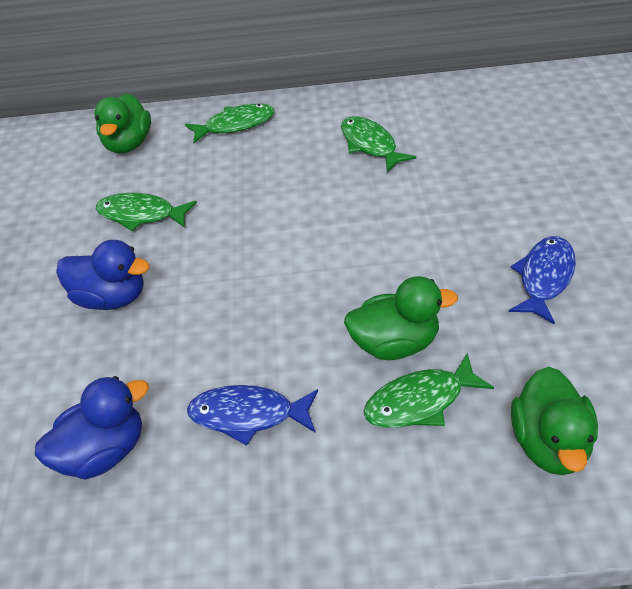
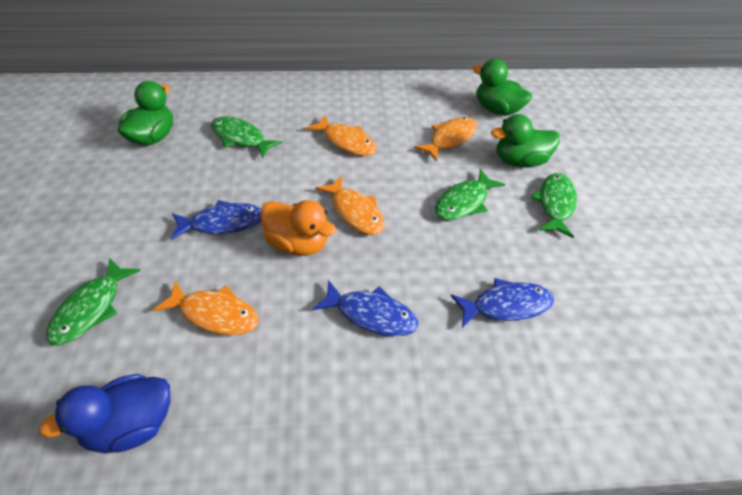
blue duck: [35,376,149,479] [56,240,150,310] = 2 -> [39,374,170,453] = 1
blue fish: [187,385,318,445] [509,236,576,325] = 2 -> [171,200,261,240] [312,280,418,336] [451,278,554,328] = 3
orange duck: none = 0 -> [260,200,336,256] = 1
orange fish: none = 0 -> [153,281,259,335] [306,115,377,156] [315,175,385,235] [414,117,477,162] = 4

